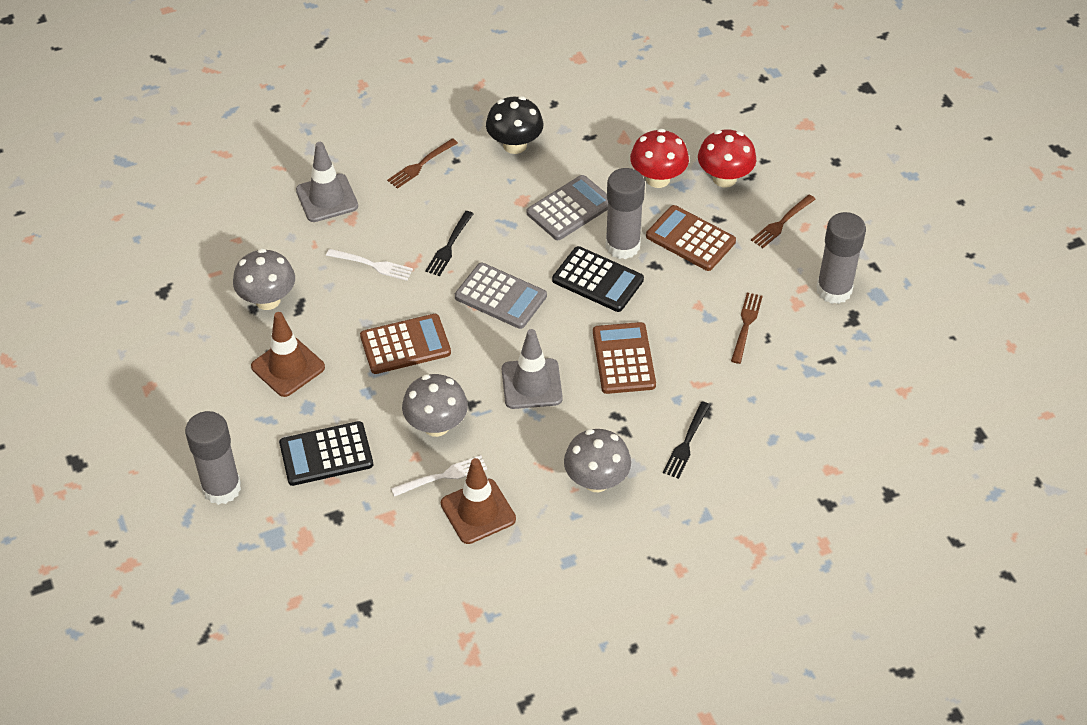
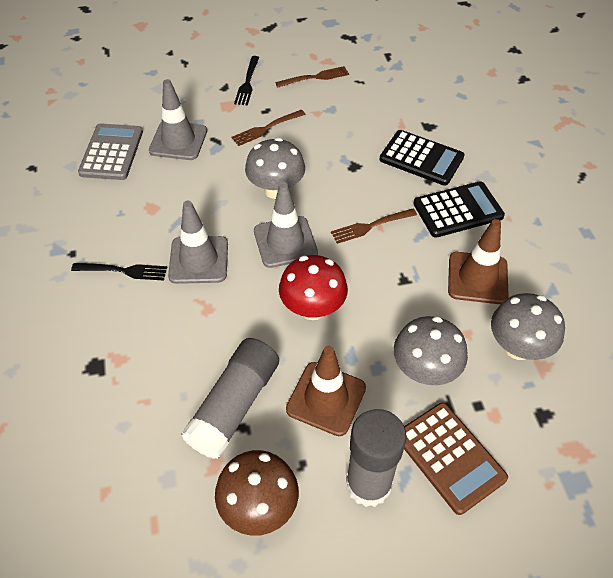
black mushroom: [486,96,543,154] = 1 -> none = 0
brown calculator: [360,314,451,374] [593,322,656,394] [646,205,736,271] = 3 -> [404,402,508,515] = 1
brown mushroom: none = 0 -> [215,450,299,536] = 1
grey calculator: [455,263,547,329] [527,175,608,240] = 2 -> [78,123,143,180] = 1
grey glue stick: [185,411,241,505] [605,168,645,259] [816,212,866,304] = 3 -> [181,338,279,459] [346,409,407,507] = 2
grey traffic cone: [296,142,358,222] [502,329,563,409] = 2 -> [149,79,207,160] [168,201,228,284] [254,182,318,268] = 3
red mushroom: [630,129,689,188] [698,130,756,188] = 2 -> [279,255,348,320] = 1
white fork: [326,249,413,281] [391,455,487,497] = 2 -> none = 0

